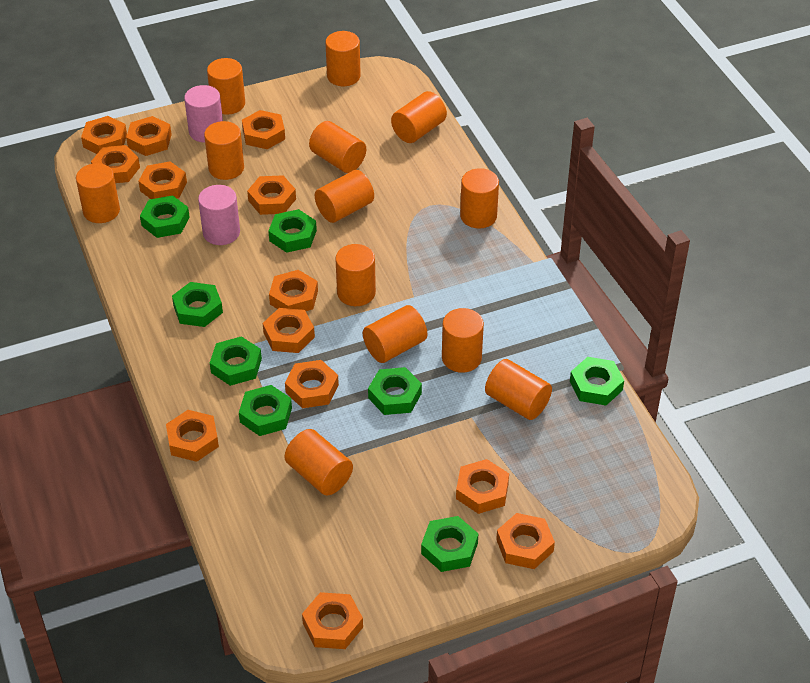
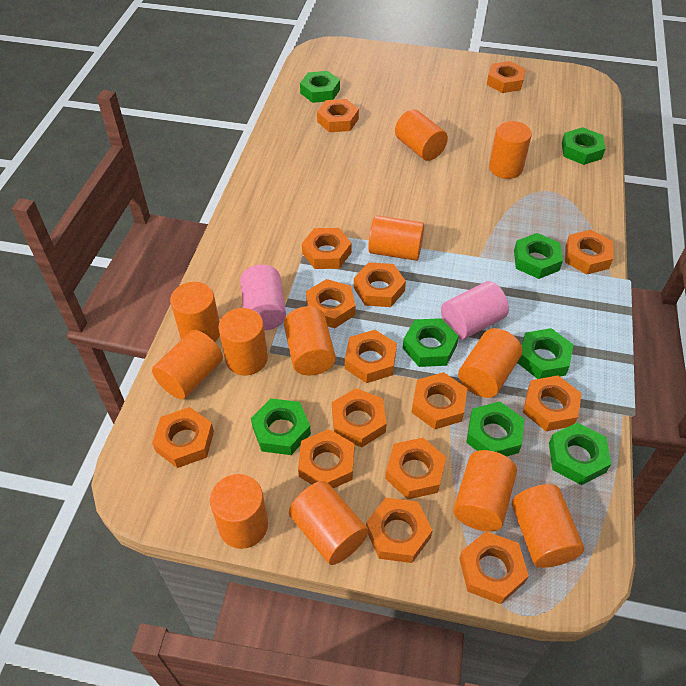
orange cylinder: [76,163,120,223] [204,121,244,180] [207,58,245,115] [284,429,353,495] [309,121,366,173] [315,170,374,223] [325,31,361,86] [335,244,376,306] [363,305,427,363] [391,91,447,143] [442,308,484,373] [460,168,499,229] [485,359,552,420] = 13 -> [152,330,223,399] [170,282,220,342] [210,474,268,549] [218,308,268,375] [284,306,336,375] [289,481,368,565] [368,215,424,261] [395,109,448,161] [453,450,517,532] [458,328,522,398] [489,121,532,179] [512,484,584,568] = 12
orange nut: [81,116,127,154] [91,145,140,183] [126,116,172,156] [138,161,187,199] [166,410,219,462] [242,110,285,149] [247,175,296,215] [263,308,315,353] [269,270,318,311] [285,360,339,408] [302,592,363,649] [456,459,509,514] [496,513,555,569] = 13 -> [152,407,214,468] [298,429,354,488] [302,228,352,269] [306,279,355,328] [317,99,359,132] [332,388,387,448] [345,330,397,383] [354,262,406,307] [366,498,433,563] [385,438,446,499] [412,372,467,429] [459,531,529,604] [487,61,526,93] [523,376,582,431] [565,230,613,275] = 15

